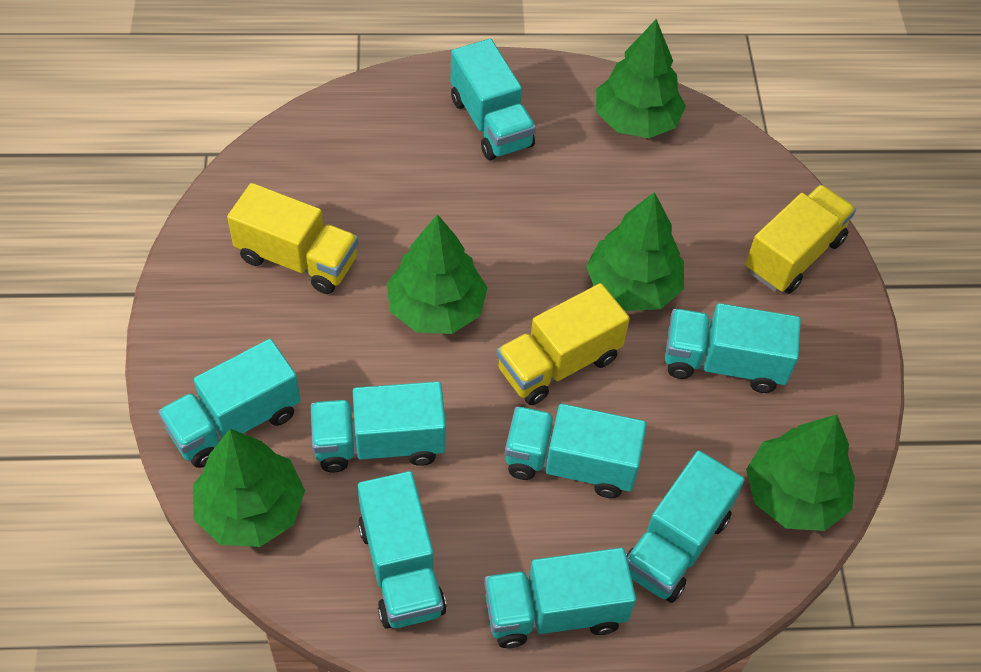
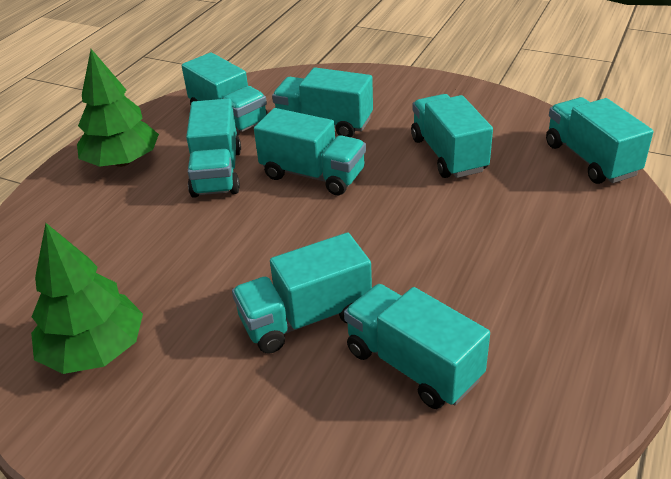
green tree: [193,429,305,547] [387,214,488,334] [586,192,684,311] [596,19,686,138] [746,415,855,531] = 5 -> [31,223,143,374] [77,49,159,167] = 2
yellow truck: [227,183,358,294] [497,283,630,405] [745,184,856,294] = 3 -> none = 0

